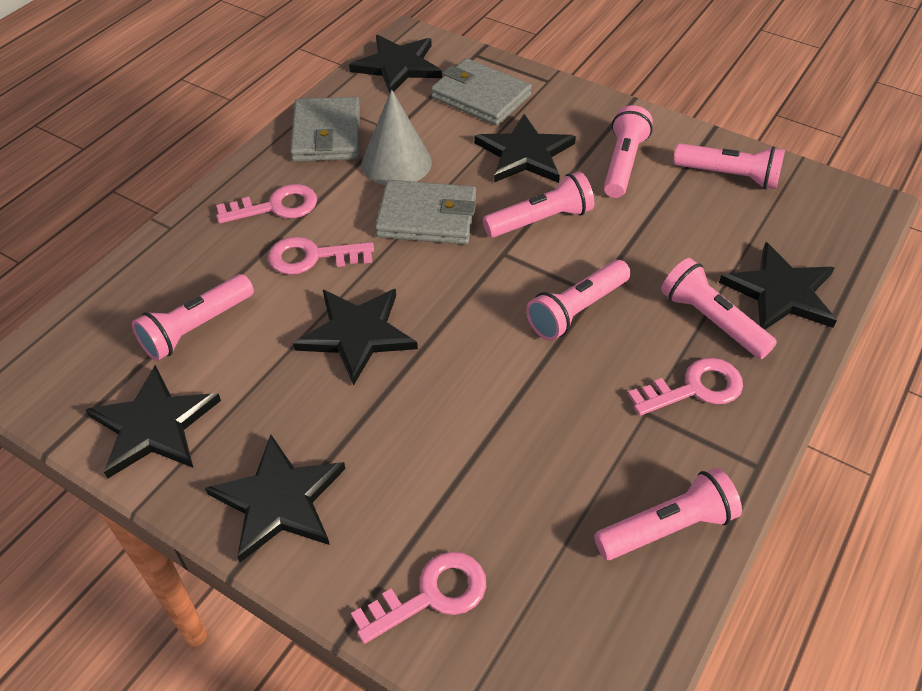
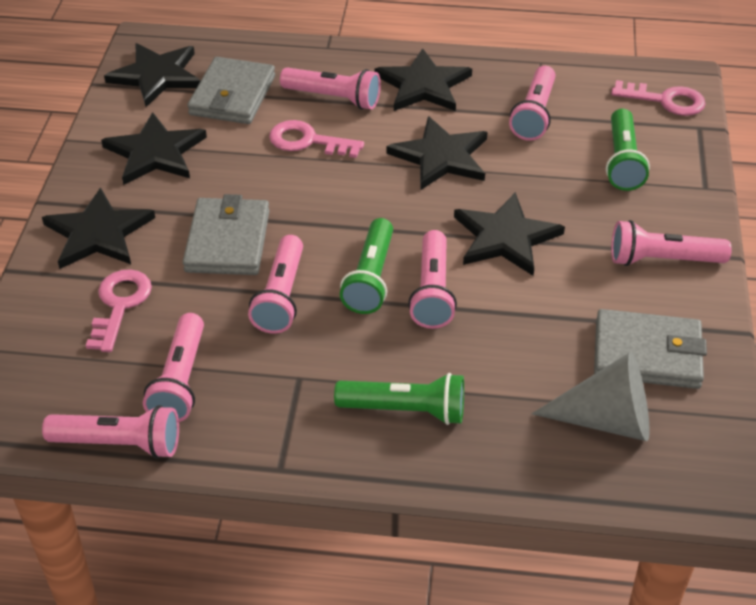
green flashlight: none = 0 -> [334,373,464,425] [340,218,393,314] [606,108,650,191] = 3
pink key: [216,184,317,224] [268,237,374,275] [351,552,486,644] [628,358,743,416] = 4 -> [86,269,152,352] [269,120,364,158] [611,80,705,116] = 3

